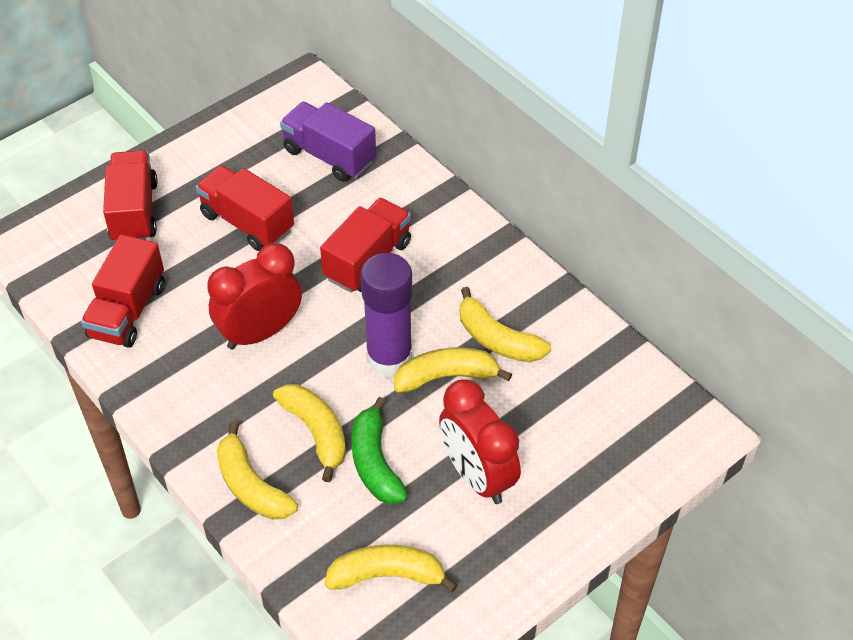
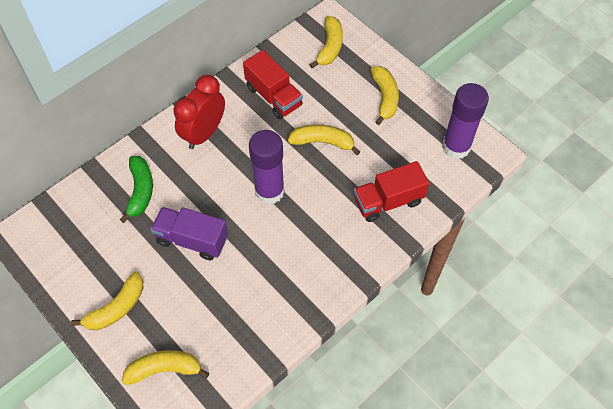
purple glue stick: [361,253,412,377] = 1 -> [249,130,285,204] [442,83,489,159] = 2
red clock: [207,243,302,350] [439,379,521,504] = 2 -> [173,75,225,149] = 1
red truck: [81,235,164,348] [103,150,158,240] [196,165,294,251] [320,198,411,293] = 4 -> [243,50,303,119] [354,161,429,222] = 2

